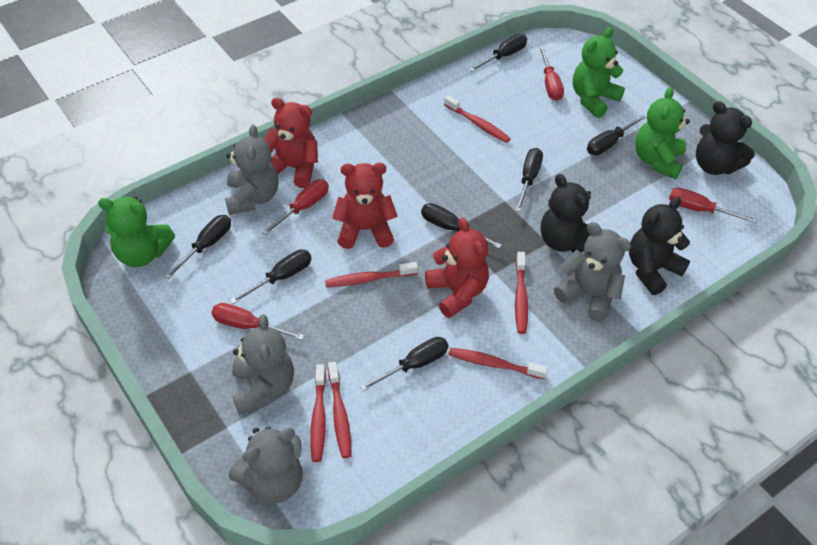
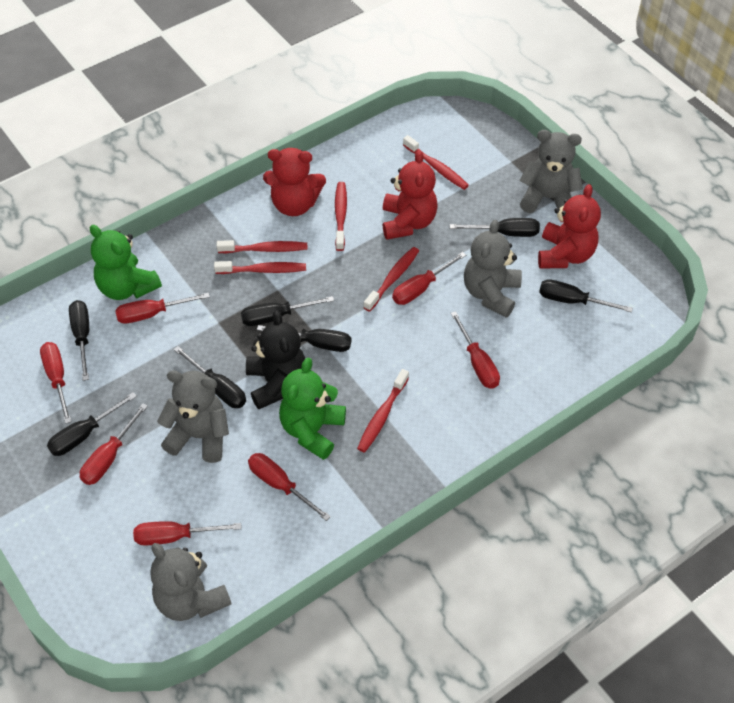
black teddy bear: [541,174,591,253] [629,197,690,295] [696,101,755,175] = 3 -> [246,310,305,409] = 1
green teddy bear: [98,197,175,267] [573,28,625,118] [635,87,690,179] = 3 -> [90,225,162,300] [279,358,346,460] = 2
red screwdriver: [211,303,305,340] [261,179,329,236] [539,46,564,101] [669,188,758,224] = 4 -> [40,342,72,424] [80,403,148,485] [115,293,210,324] [133,521,242,546] [248,453,331,521] [392,252,466,305] [451,311,500,389] = 7

